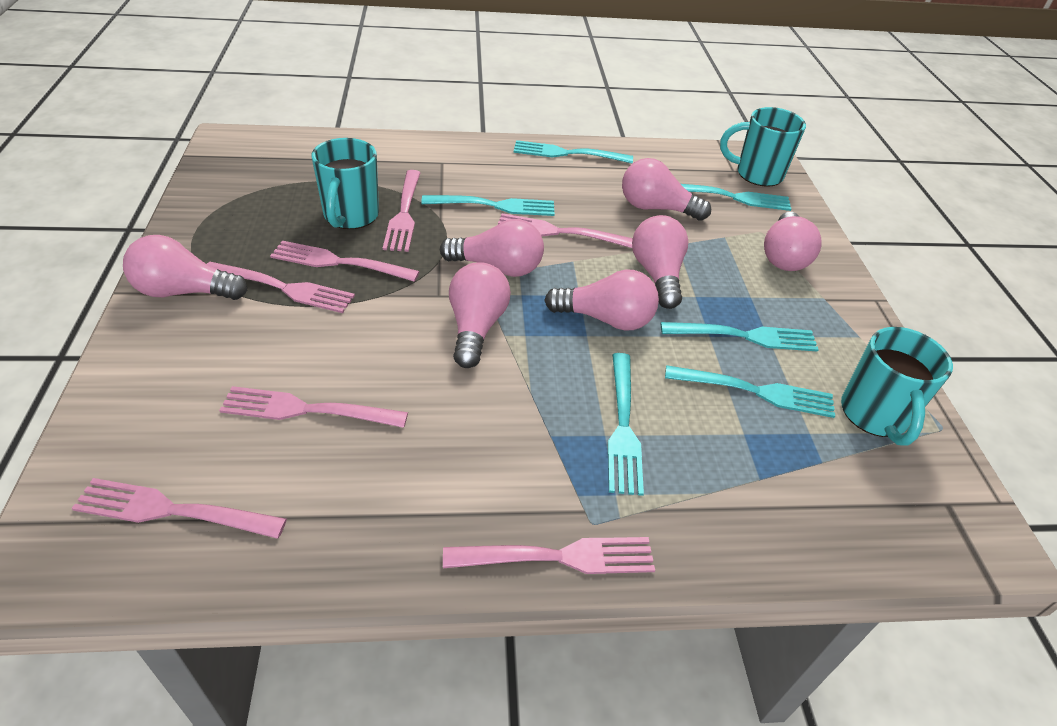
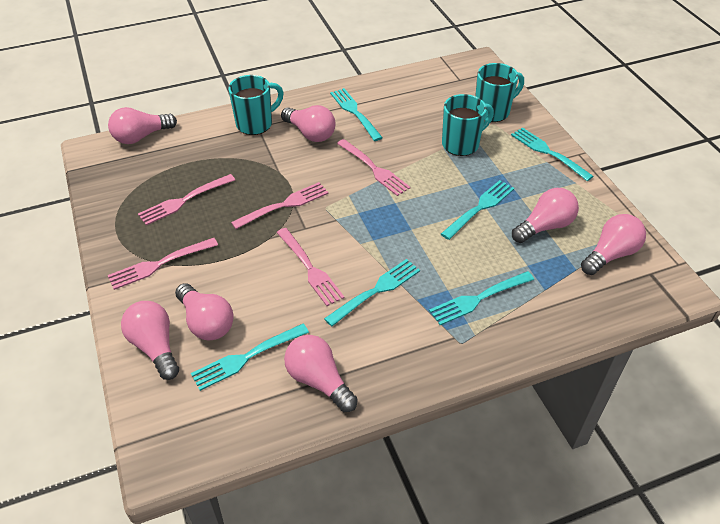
pink fork: [71,478,287,539] [207,262,355,313] [219,386,408,428] [270,241,420,282] [383,170,421,252] [443,537,655,574] [498,213,633,248] = 7 -> [108,238,218,290] [138,174,235,225] [231,182,329,229] [277,228,345,306] [337,139,411,196] = 5

